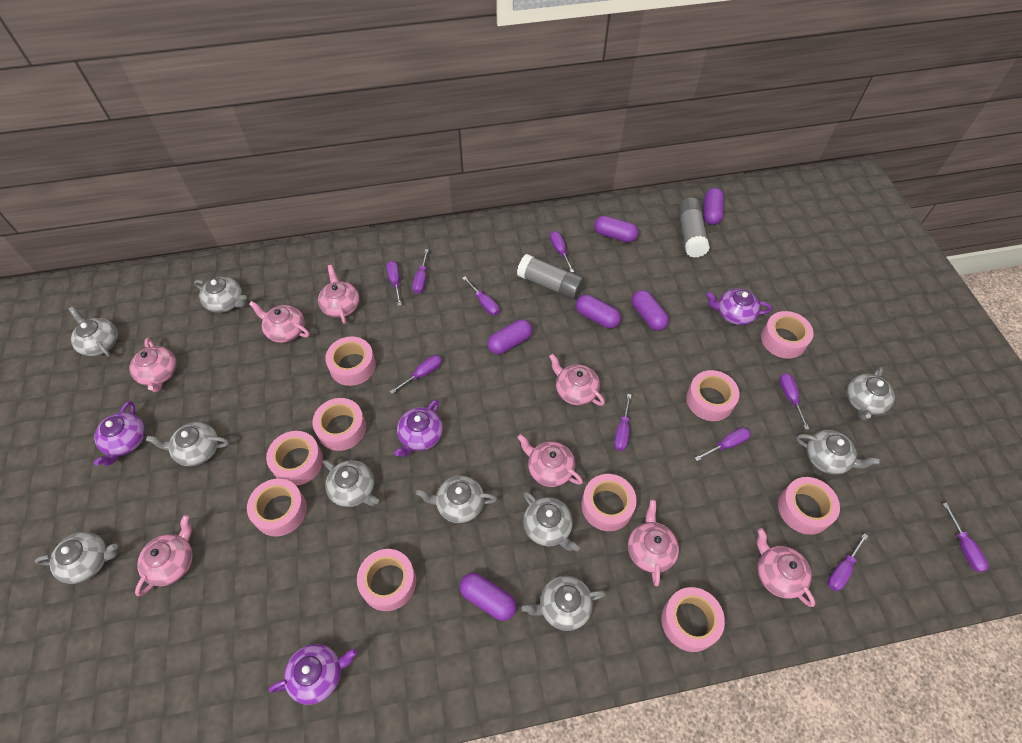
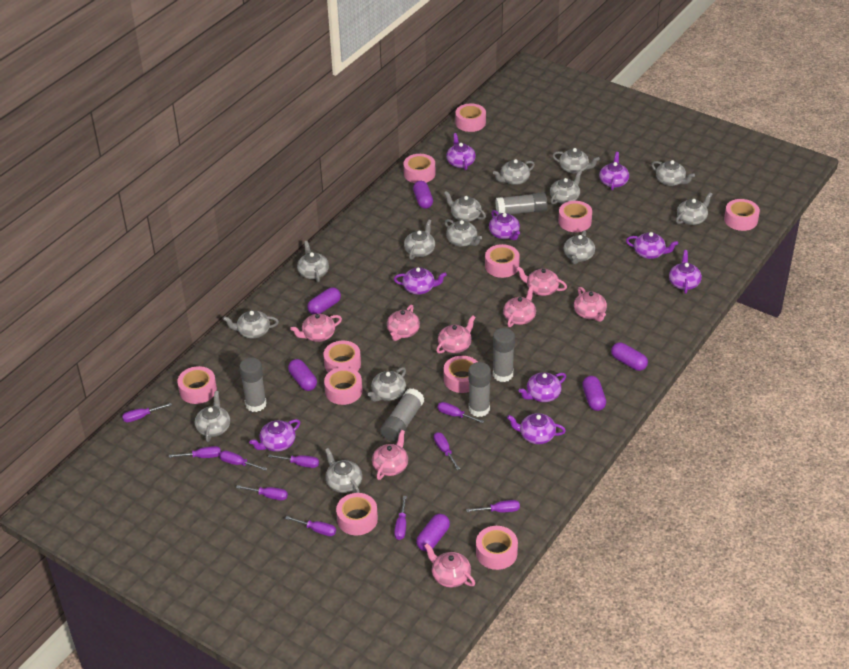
grey glue stick: [517,254,584,300] [678,198,710,258] = 2 -> [239,357,267,412] [380,388,425,442] [468,362,491,417] [493,328,515,382] [496,192,548,215] = 5
grey teapot: [35,532,118,584] [69,307,118,357] [146,422,229,466] [194,277,247,313] [323,460,379,507] [416,476,498,523] [521,576,606,631] [523,491,580,551] [796,430,880,475] [847,367,895,420] = 10 -> [195,391,230,442] [223,310,279,338] [297,241,329,282] [325,448,362,493] [368,367,406,402] [404,219,435,260] [444,191,486,222] [445,219,482,247] [493,159,535,185] [550,170,582,204] [552,148,600,173] [564,230,595,264] [651,160,695,186] [676,192,713,225] = 14
pink tape: [247,478,307,537] [266,431,323,486] [312,398,366,451] [325,336,376,386] [357,549,416,611] [581,474,637,531] [661,587,725,652] [686,370,740,421] [761,311,814,359] [778,477,840,535] = 10 -> [177,366,217,404] [324,341,361,372] [324,367,362,405] [336,493,378,535] [403,154,436,183] [444,356,478,393] [455,104,486,132] [476,526,518,570] [485,244,520,278] [558,201,592,232] [724,199,760,231] = 11
purple teapot: [94,401,145,466] [269,644,357,705] [394,399,443,457] [706,289,772,325] = 4 -> [249,419,300,452] [394,267,447,295] [446,133,476,170] [489,210,520,240] [507,413,566,444] [519,372,566,402] [599,152,629,190] [626,232,678,259] [669,250,702,294] = 9

